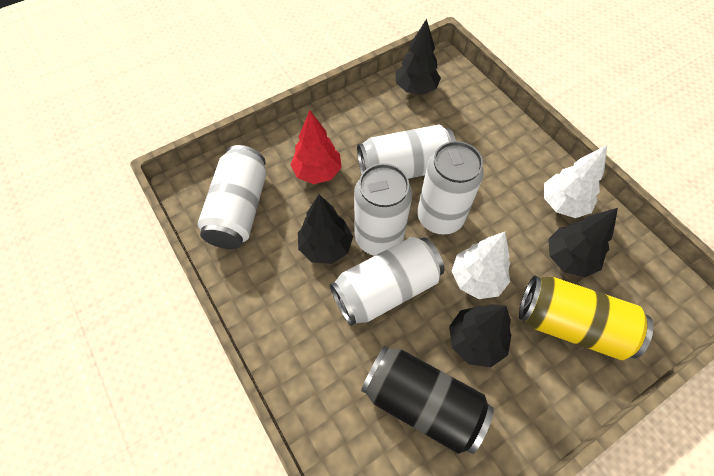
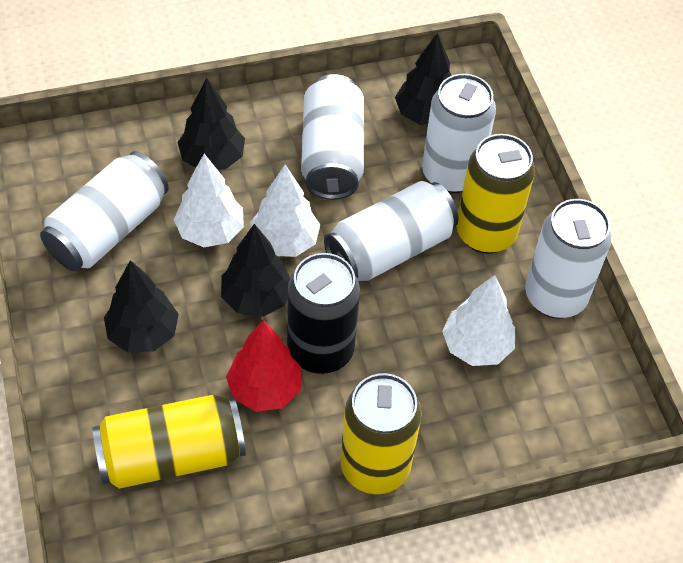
white tree: [452,232,510,299] [544,145,607,218] = 2 -> [174,154,244,247] [250,164,320,257] [442,275,515,366] = 3
yellow can: [519,276,653,360] = 1 -> [92,395,246,489] [340,373,422,494] [456,134,535,254] = 3

